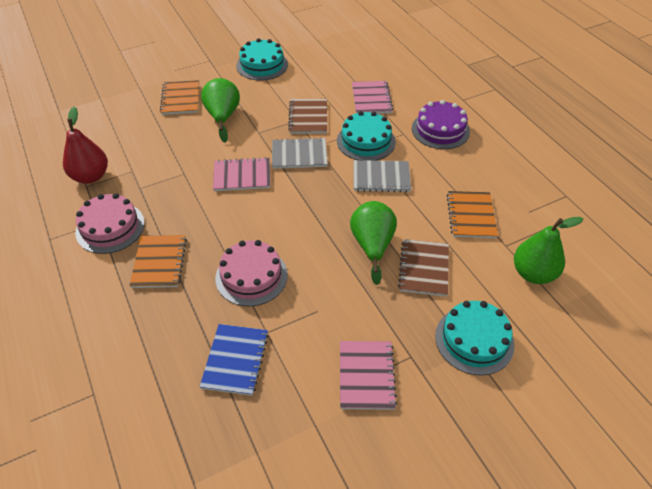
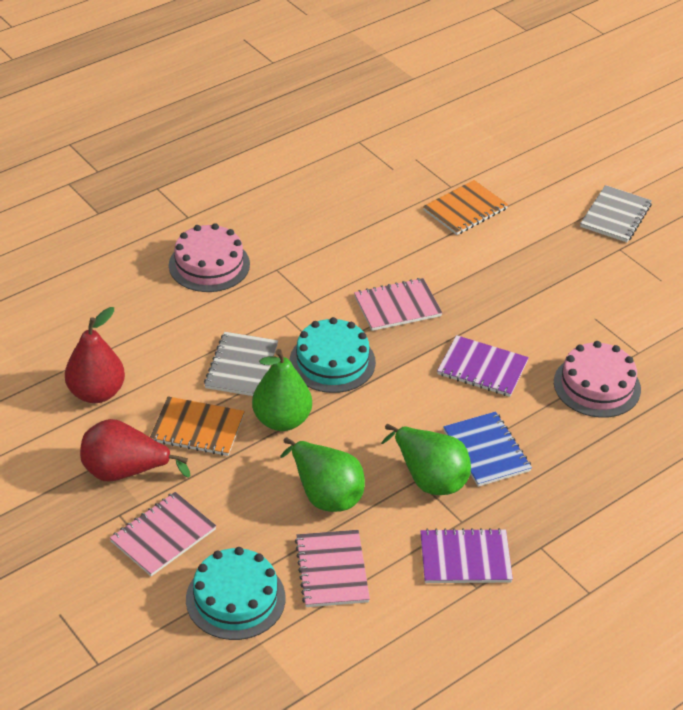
brown notebook: [288,99,327,134] [398,239,449,297] = 2 -> none = 0
orange notebook: [129,235,187,288] [160,80,199,115] [447,191,498,238] = 3 -> [150,397,245,456] [423,180,508,235] = 2
purple cake: [412,100,470,149] = 1 -> none = 0
purple notebook: none = 0 -> [420,528,513,583] [437,335,529,397] = 2
red pear: [63,107,108,184] = 1 -> [65,307,125,403] [80,419,190,482] = 2
turquoise cake: [236,38,288,81] [337,111,396,161] [435,301,515,375] = 3 -> [186,547,285,640] [289,317,376,393] = 2

